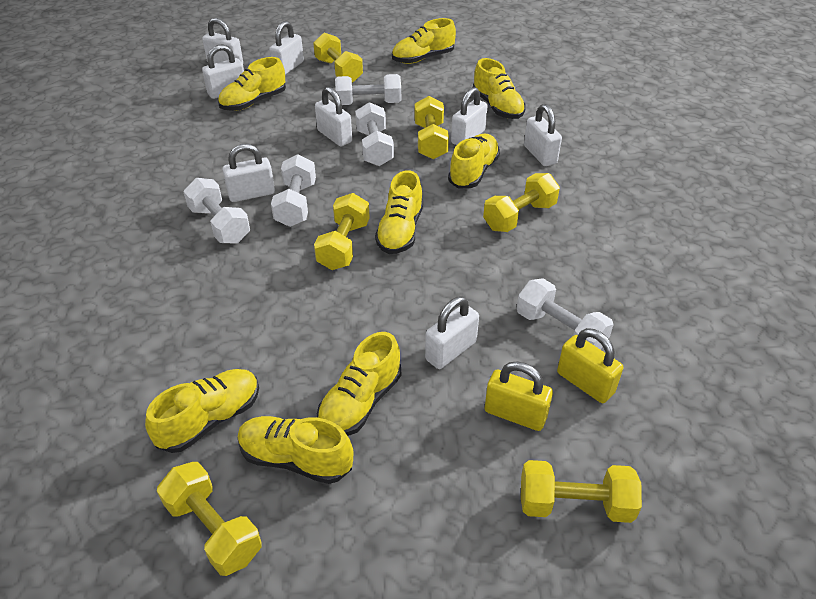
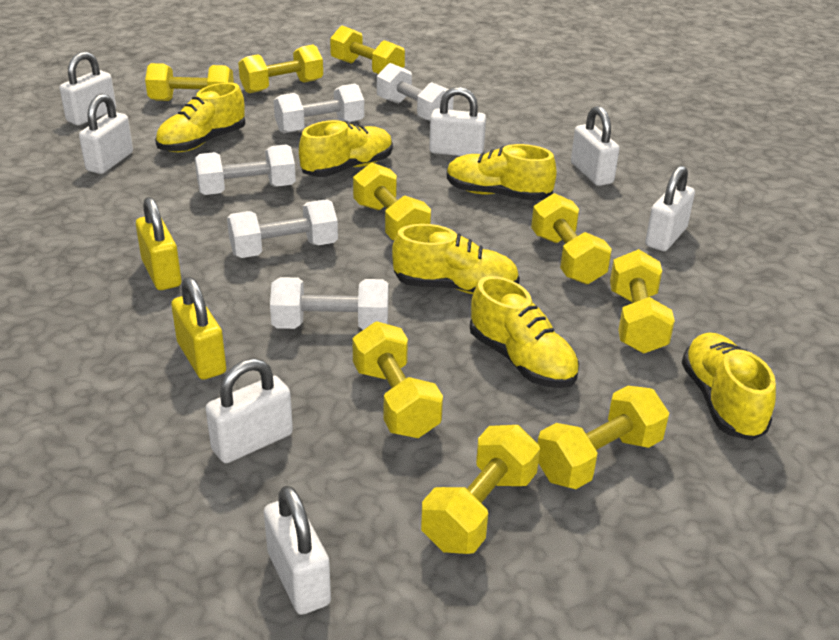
white padlock: [202,18,243,64] [202,45,244,99] [222,144,275,202] [269,21,304,75] [315,87,352,146] [425,296,479,369] [451,87,488,145] [524,104,562,166] = 8 -> [60,52,116,125] [79,94,133,174] [206,358,293,463] [264,486,331,615] [429,87,486,156] [571,106,619,186] [645,165,695,251] = 7
yellow dumbbell: [157,462,262,576] [313,33,363,83] [314,193,370,270] [414,96,449,159] [483,173,560,232] [521,460,642,523] = 6 -> [145,63,234,101] [238,45,323,93] [330,26,405,74] [352,321,443,438] [353,162,431,240] [421,425,540,554] [531,193,612,284] [537,386,669,489] [610,249,675,353] = 9
yellow shoe: [145,369,259,453] [218,57,286,111] [237,416,353,484] [317,332,401,436] [375,170,423,254] [392,18,456,64] [448,134,500,188] [473,58,526,119] = 8 -> [155,82,246,152] [299,120,393,177] [392,224,520,294] [447,144,557,201] [470,276,579,388] [682,333,776,440] = 6

